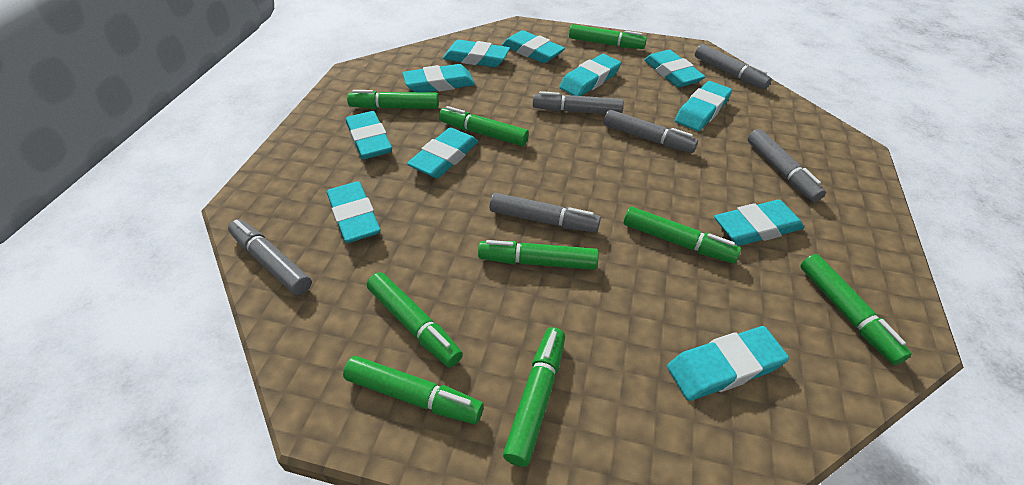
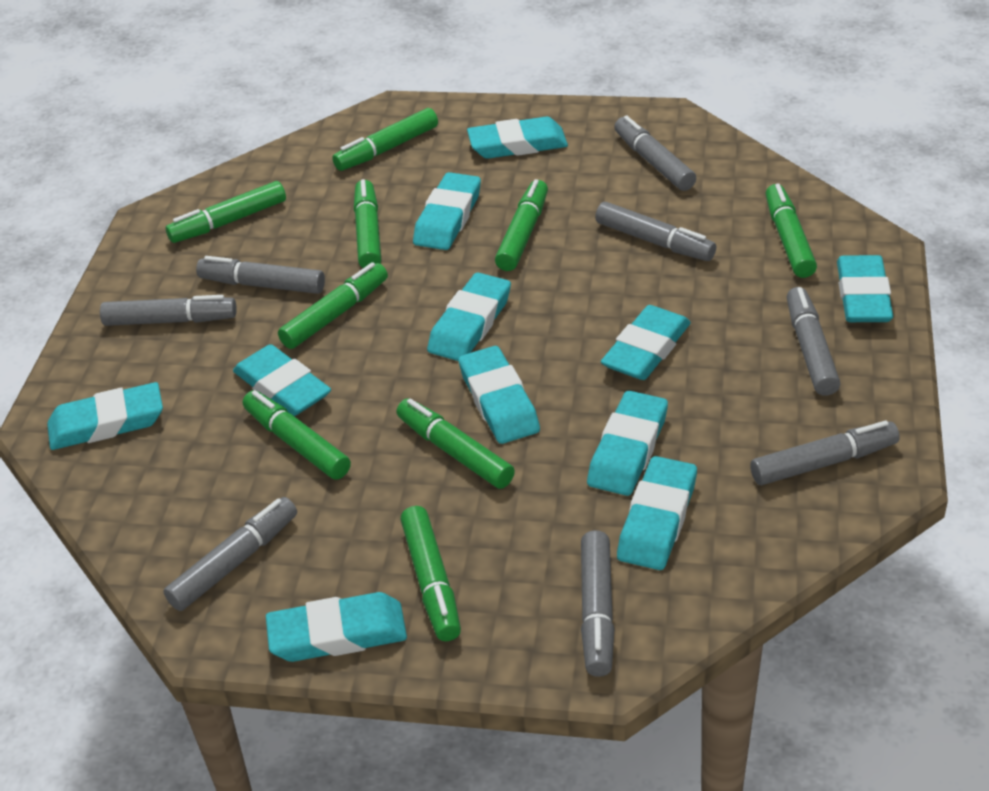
grey marker: [228,219,312,295] [489,193,601,232] [533,91,624,114] [604,110,698,153] [695,44,772,89] [748,129,826,202] = 6 -> [100,295,237,326] [163,497,297,611] [196,256,325,294] [581,530,615,677] [595,202,716,261] [614,115,696,191] [750,420,900,485] [787,287,840,396] = 8

